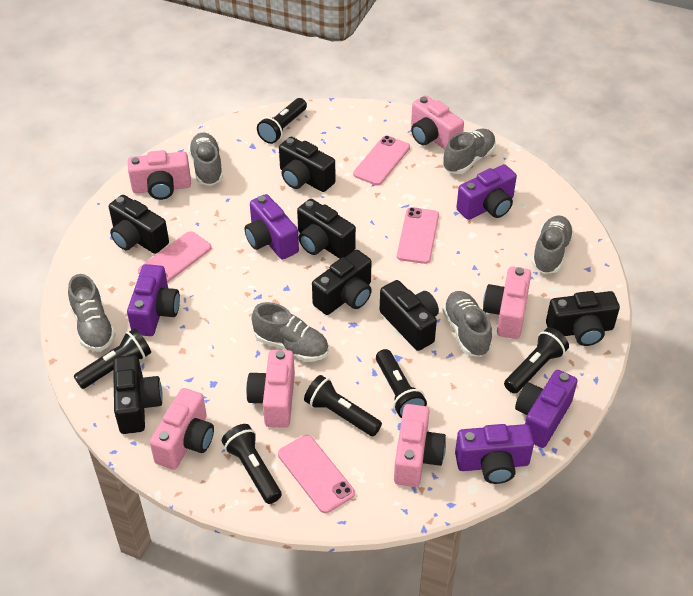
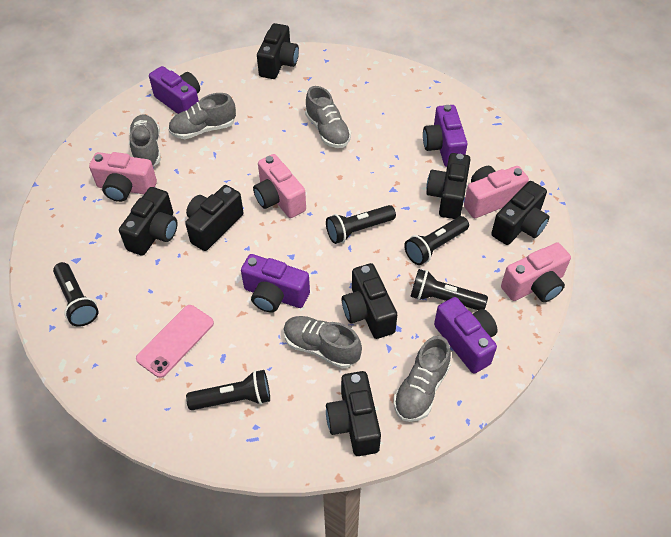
black flashlight: [74,328,151,389] [222,424,282,504] [257,98,307,144] [304,375,382,436] [376,349,427,418] [504,327,569,394] = 6 -> [53,262,98,327] [186,370,270,410] [326,205,396,244] [404,216,469,265] [410,269,488,310] = 5
grey shoe: [68,274,115,351] [188,133,223,186] [251,302,329,362] [442,291,492,357] [443,129,496,174] [532,215,574,274] = 6 -> [129,115,161,166] [168,93,236,139] [284,316,362,369] [305,86,351,148] [393,336,451,422] = 5
pink camera: [128,150,191,200] [150,388,214,470] [246,350,295,428] [394,404,446,487] [411,95,464,149] [483,266,531,339] = 6 -> [89,152,157,202] [253,154,306,218] [464,166,529,218] [501,242,571,302] = 4
pink phone: [138,231,211,283] [278,435,355,513] [353,136,410,185] [397,207,439,264] = 4 -> [136,305,214,378] = 1
purple camera: [127,264,180,336] [244,194,299,259] [455,424,534,484] [456,164,517,220] [515,370,577,448] = 5 -> [149,66,200,114] [241,254,310,313] [423,105,468,167] [434,297,498,374] = 4

